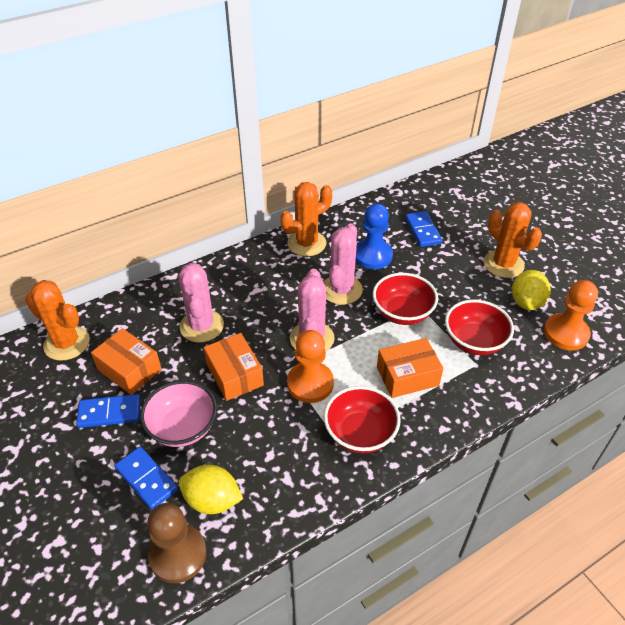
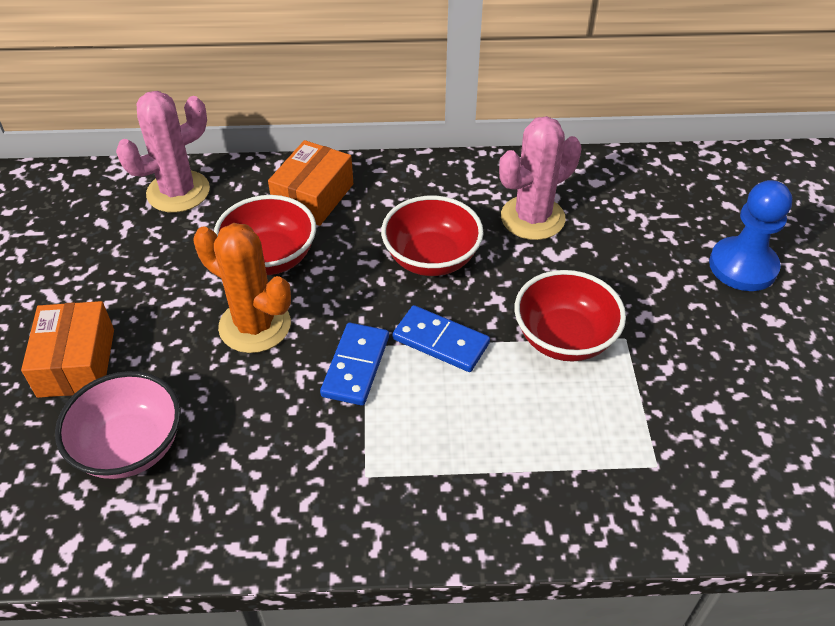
blue domino: [76,394,140,428] [115,447,178,510] [405,211,442,247] = 3 -> [320,323,389,406] [392,305,490,372] = 2
brown pawn: [147,503,207,583] = 1 -> none = 0
orange box: [91,328,162,395] [204,333,264,401] [377,338,443,398] = 3 -> [21,301,114,398] [268,140,353,226] = 2
orange cactus: [25,280,90,361] [280,182,332,256] [484,202,542,278] = 3 -> [193,223,291,353] = 1
orange pawn: [287,330,334,403] [544,280,598,350] = 2 -> none = 0
pink cactus: [178,263,224,343] [290,269,335,351] [323,223,363,305] = 3 -> [116,91,210,213] [499,116,582,240] = 2
yellow lemon: [179,465,243,514] [512,270,551,310] = 2 -> none = 0

